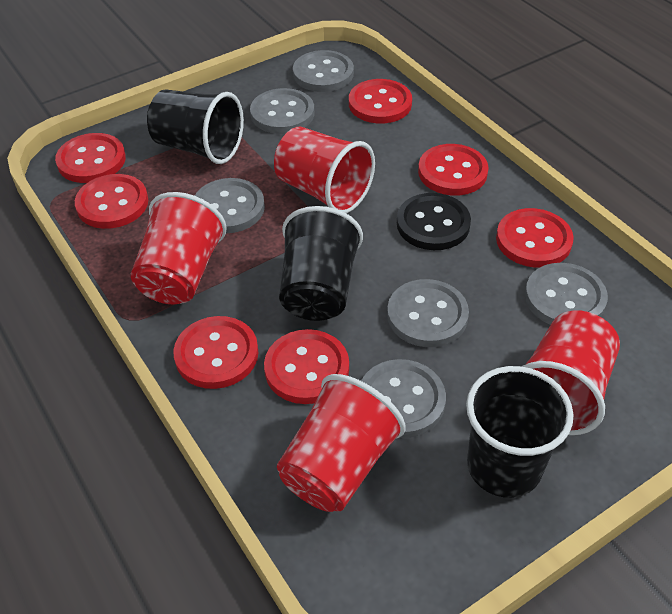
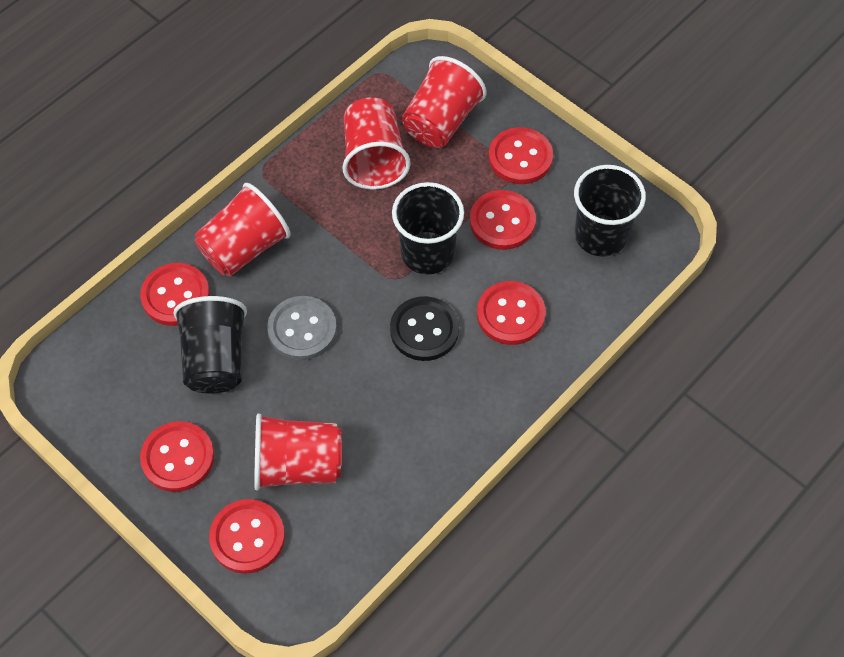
grey button: [195,178,265,233] [250,88,314,134] [293,50,354,92] [361,359,446,438] [387,279,469,347] [525,263,608,325] = 6 -> [267,296,337,360] = 1
red button: [55,133,126,183] [75,174,148,229] [173,316,259,389] [264,329,349,404] [349,79,412,124] [418,144,489,196] [496,208,574,268] = 7 -> [140,263,210,326] [140,421,214,492] [209,499,285,574] [470,190,536,250] [477,281,546,345] [489,127,553,184] = 6

